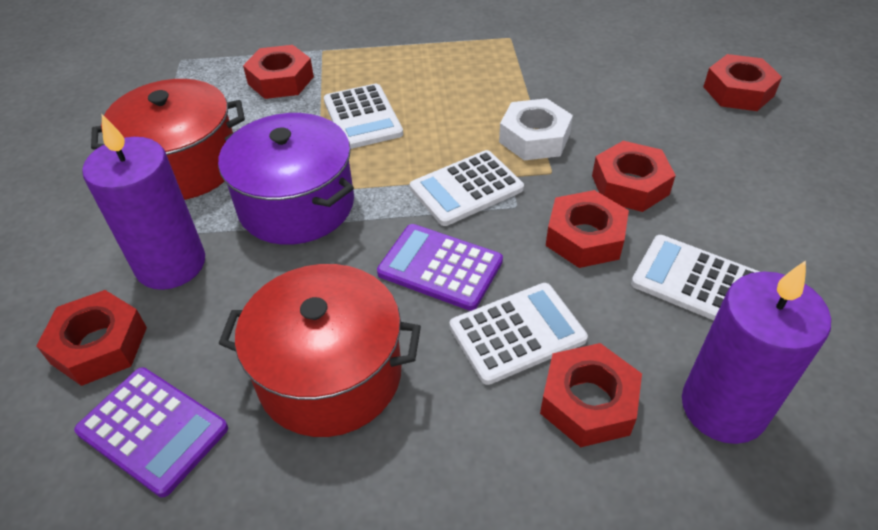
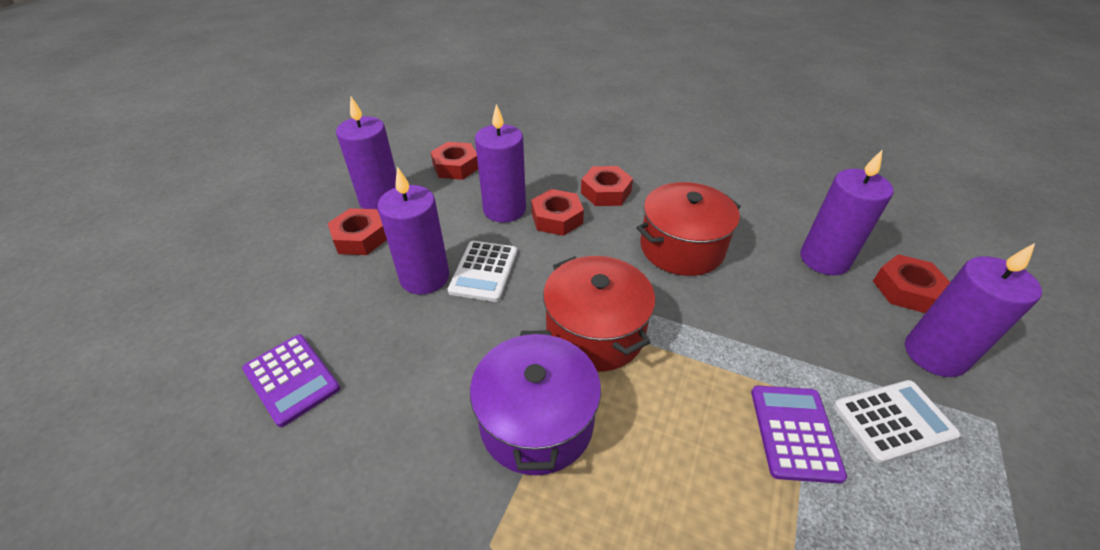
purple candle: [82,114,205,290] [682,260,831,444] = 2 -> [336,97,396,213] [377,166,449,295] [475,104,526,222] [800,150,894,275] [905,243,1042,377] = 5
red nut: [36,290,147,386] [243,45,314,99] [540,343,642,447] [546,190,629,268] [592,141,676,212] [703,54,782,111] = 6 -> [328,208,387,255] [431,142,478,180] [531,189,584,236] [581,166,633,206] [873,254,950,313] = 5
white calculator: [324,84,403,149] [410,150,524,226] [449,283,588,385] [631,235,759,320] = 4 -> [448,241,517,302] [833,380,960,464] = 2
white nut: [499,98,573,160] = 1 -> none = 0

